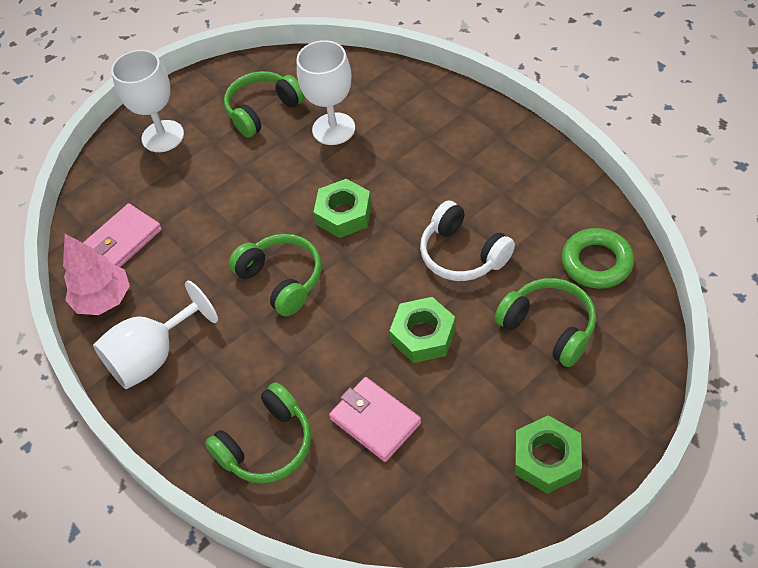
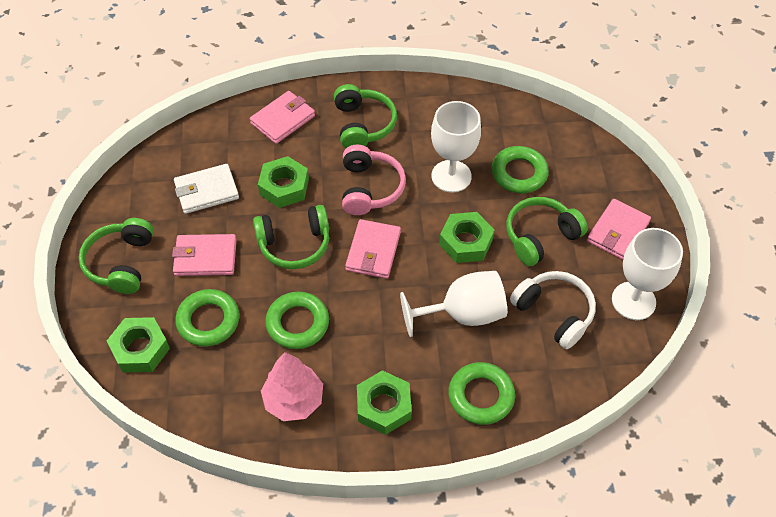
green nut: [313,179,372,238] [389,297,456,363] [515,415,582,494] = 3 -> [107,317,170,373] [258,156,309,208] [357,370,412,435] [439,212,494,263] = 4
green ring: [562,228,634,289] = 1 -> [175,289,240,347] [265,292,329,349] [448,362,515,425] [492,146,549,193] = 4
pink headphones: none = 0 -> [342,145,406,215] = 1
pink wallet: [83,203,162,267] [329,377,421,462] = 2 -> [172,234,237,276] [250,91,315,144] [345,219,401,279] [587,199,651,260] = 4
white wallet: none = 0 -> [174,164,239,214] = 1

